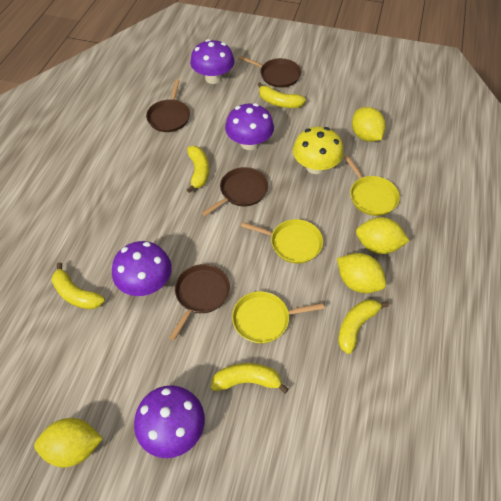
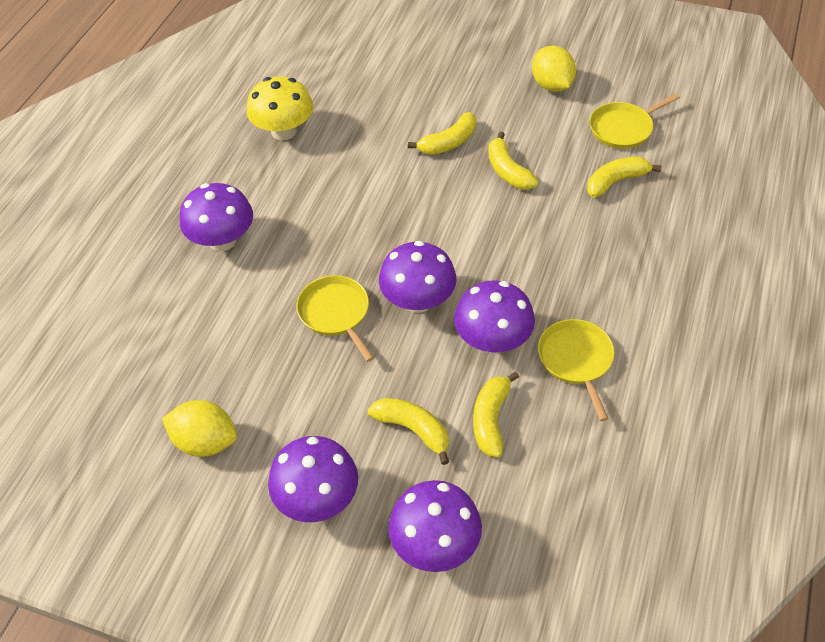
brown pan: [146,79,190,132] [169,264,230,340] [202,167,268,216] [238,56,301,88] = 4 -> none = 0
purple mushroom: [112,241,172,296] [134,385,205,458] [190,39,234,84] [225,103,274,150] = 4 -> [180,183,253,251] [268,436,358,522] [379,241,456,313] [388,480,482,572] [454,280,535,353] = 5
yellow lemon: [34,418,103,467] [337,253,386,293] [352,107,386,142] [356,217,409,254] = 4 -> [162,400,237,457] [532,46,576,92] = 2

